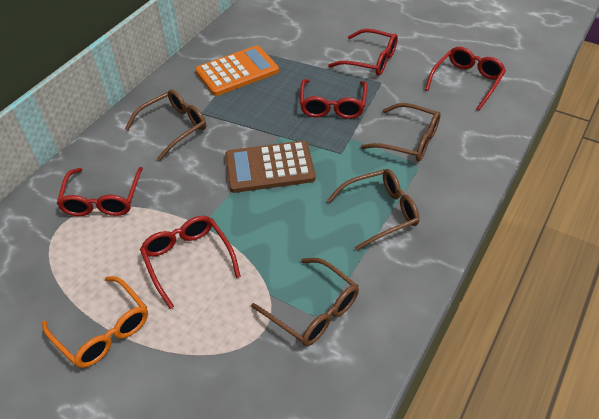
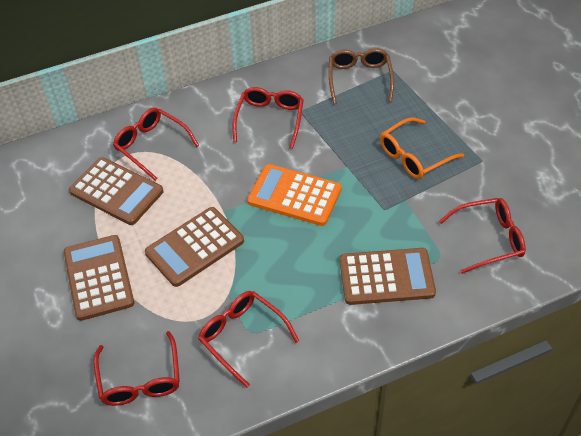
brown calculator: [225,141,315,193] = 1 -> [64,235,134,321] [69,157,163,225] [145,207,244,287] [340,248,436,305] = 4
brown glasses: [125,89,206,161] [251,258,359,346] [327,169,419,251] [361,103,441,161] = 4 -> [329,48,394,104] = 1

